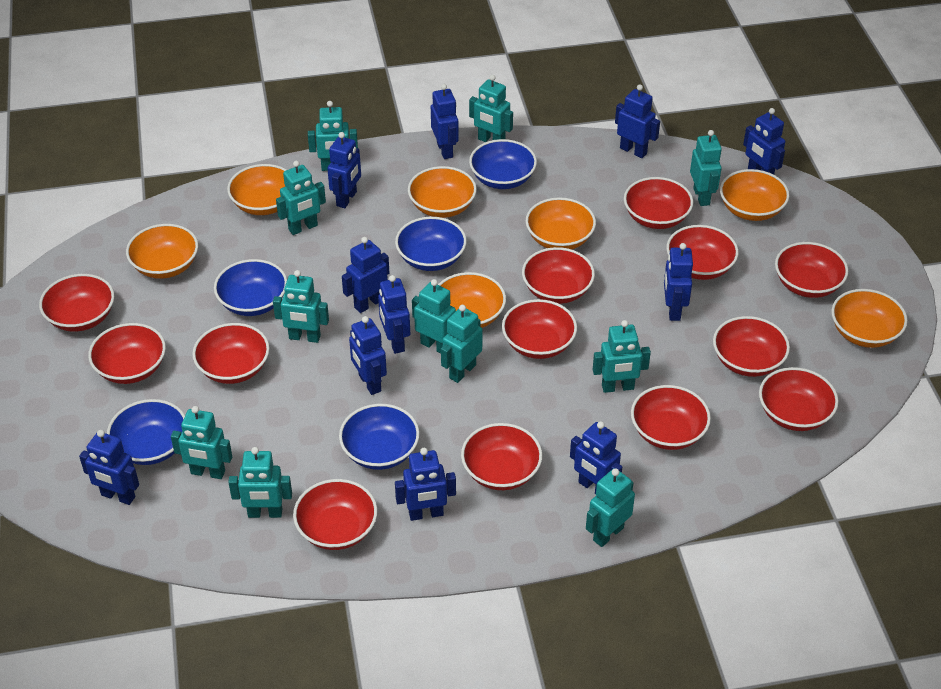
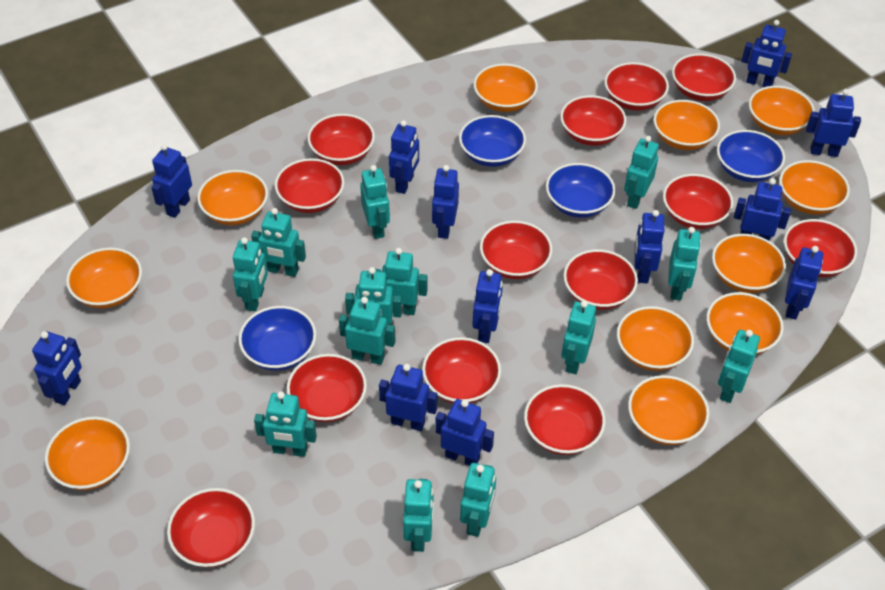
blue bowl: [107,399,185,465] [214,259,287,316] [339,404,420,470] [395,217,467,271] [469,139,537,189] = 5 -> [238,306,316,371] [459,115,526,167] [546,163,616,218] [717,130,785,182] = 4
blue robot: [79,430,139,505] [327,132,361,208] [342,237,389,313] [349,316,387,395] [378,275,410,354] [395,448,456,521] [431,84,459,159] [570,421,622,494] [615,84,660,158] [664,243,693,321] [743,108,785,175] = 11 -> [32,331,82,405] [151,144,192,218] [379,364,437,431] [389,120,419,194] [432,165,459,239] [435,399,494,466] [472,269,503,343] [635,210,664,283] [734,178,791,241] [741,20,792,87] [785,246,823,320] [806,89,861,157] = 12
orange bowl: [126,224,198,279] [227,164,287,215] [408,166,477,218] [438,272,506,328] [525,197,596,250] [720,169,789,221] [831,289,908,348] = 7 -> [45,417,130,490] [66,248,142,308] [197,170,268,225] [473,64,538,112] [617,306,694,371] [628,375,710,445] [653,100,720,150] [707,292,784,355] [712,234,786,293] [749,86,815,135] [779,160,850,215] = 11
turquoise robot: [171,406,232,479] [228,447,292,518] [273,270,329,343] [276,161,326,235] [308,101,358,171] [412,279,456,353] [441,305,483,383] [469,75,513,142] [586,468,635,547] [593,320,651,393] [690,130,722,206] = 11 -> [233,237,268,311] [251,208,306,277] [254,391,317,457] [339,297,396,365] [345,267,402,325] [360,165,390,239] [375,248,427,315] [403,479,434,552] [460,463,496,537] [561,301,596,374] [624,136,659,209] [668,227,701,300] [718,330,760,403] = 13

